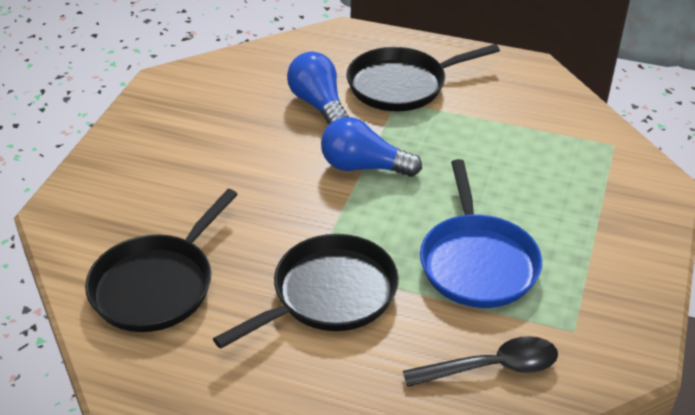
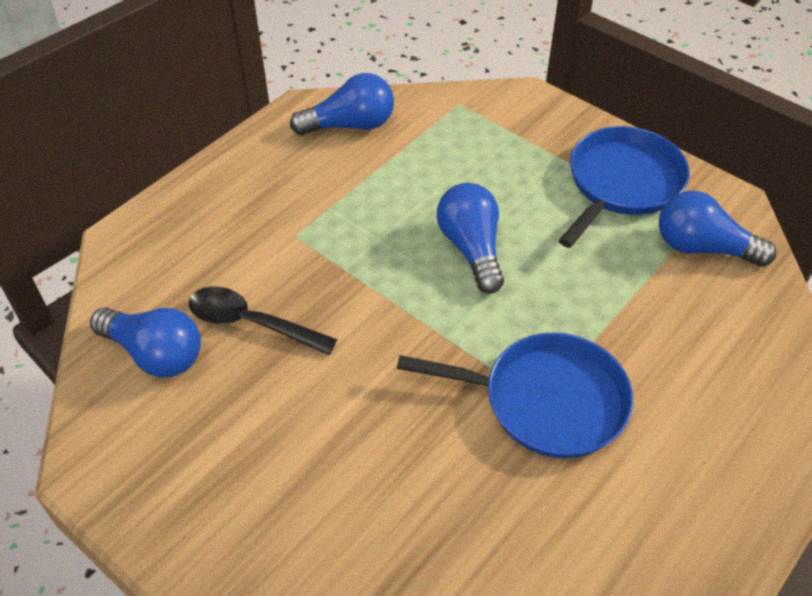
black pan: [85,189,238,332] [213,234,399,349] [347,44,500,111] = 3 -> none = 0
blue light bulb: [287,52,349,124] [321,117,422,177] = 2 -> [90,307,201,378] [290,73,394,135] [437,183,504,294] [659,191,777,267] = 4
blue pan: [420,159,542,308] = 1 -> [397,332,633,458] [558,126,690,248] = 2

